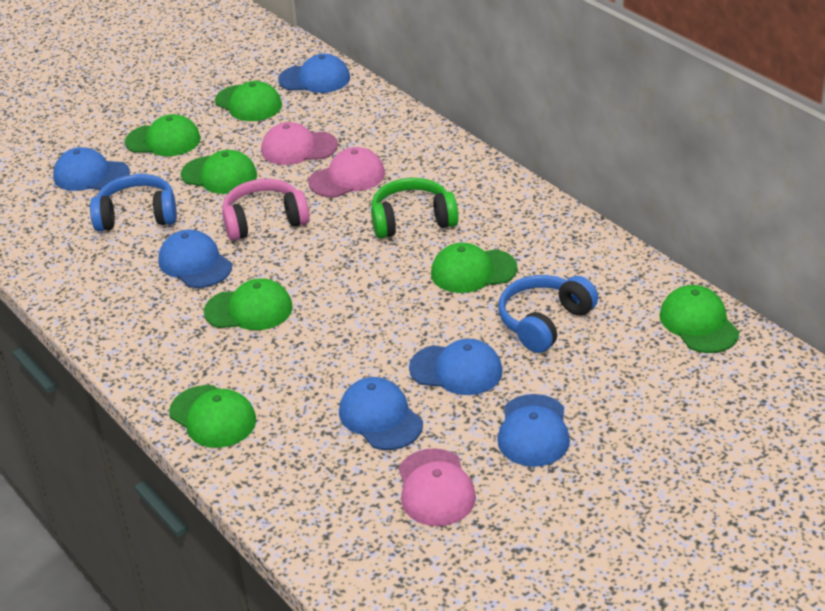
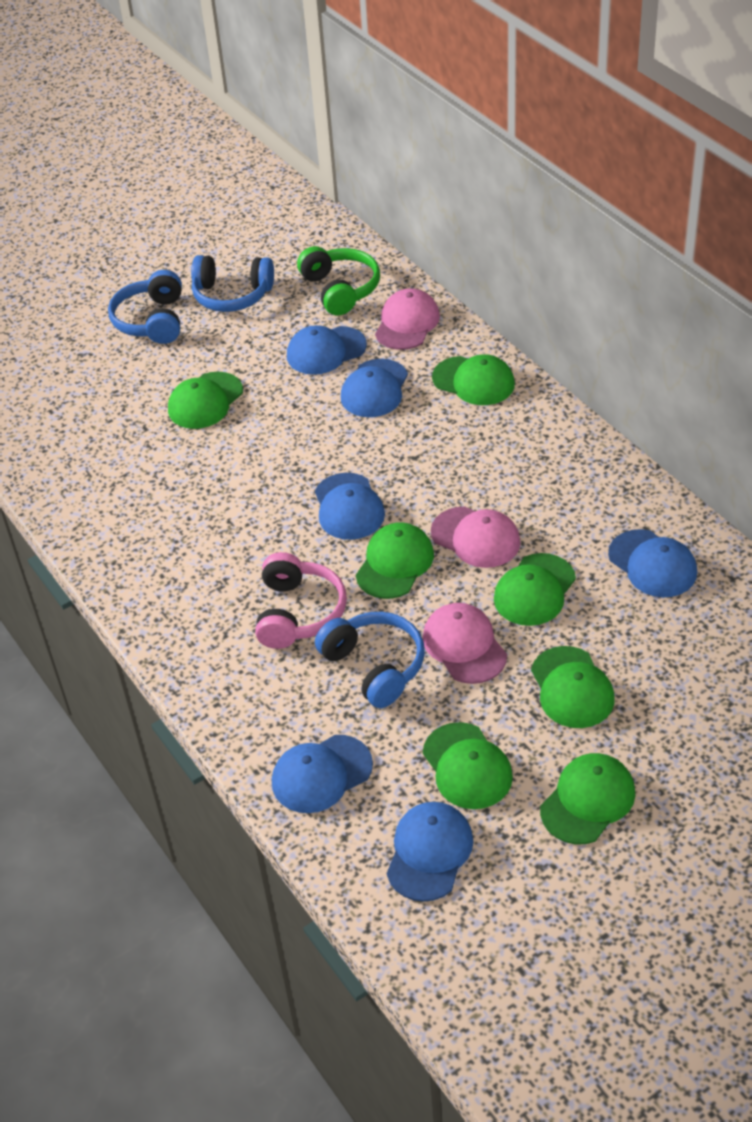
blue headphones: [90,174,177,231] [498,275,598,353] = 2 -> [108,270,182,344] [191,255,274,312] [315,612,425,708] = 3

